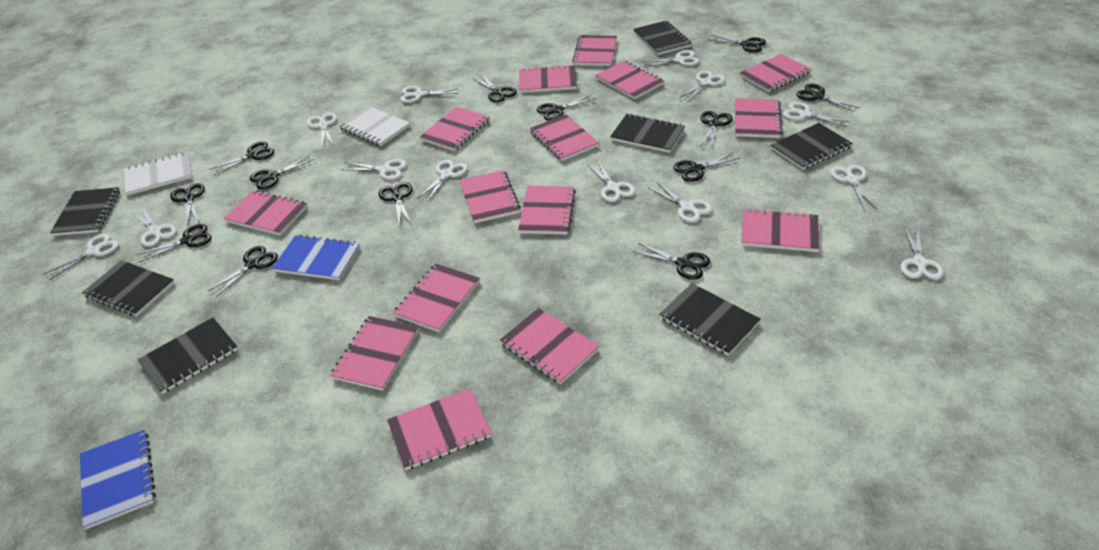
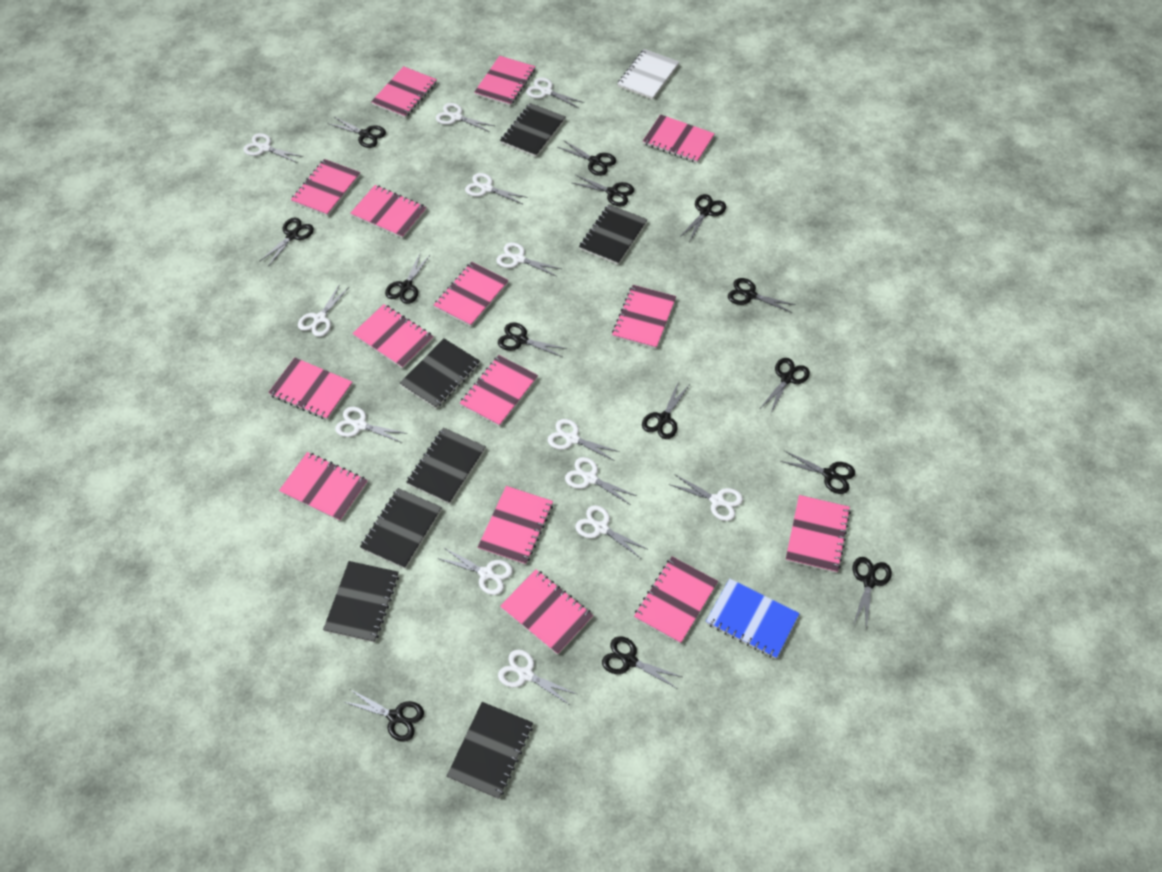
black scissors: [137,224,212,262] [171,183,205,224] [208,246,278,297] [209,142,274,175] [250,155,315,190] [379,182,412,226] [473,74,517,102] [537,95,596,121] [633,243,710,280] [673,153,739,182] [700,111,733,148] [710,35,766,53] [796,84,860,112] = 13 -> [259,218,314,266] [328,116,386,148] [345,689,424,741] [385,252,431,304] [498,323,567,357] [558,140,616,176] [573,175,634,206] [602,636,682,689] [642,381,690,439] [680,194,726,242] [728,278,796,313] [761,358,810,415] [781,451,855,494] [853,557,892,629] = 14
blue notebook: [80,430,156,529] [272,235,360,280] = 2 -> [706,579,800,659] = 1
white notebook: [124,152,193,196] [339,106,410,146] = 2 -> [617,49,679,100] = 1

